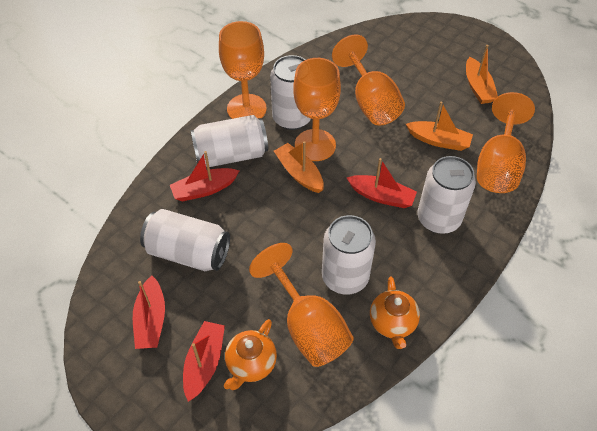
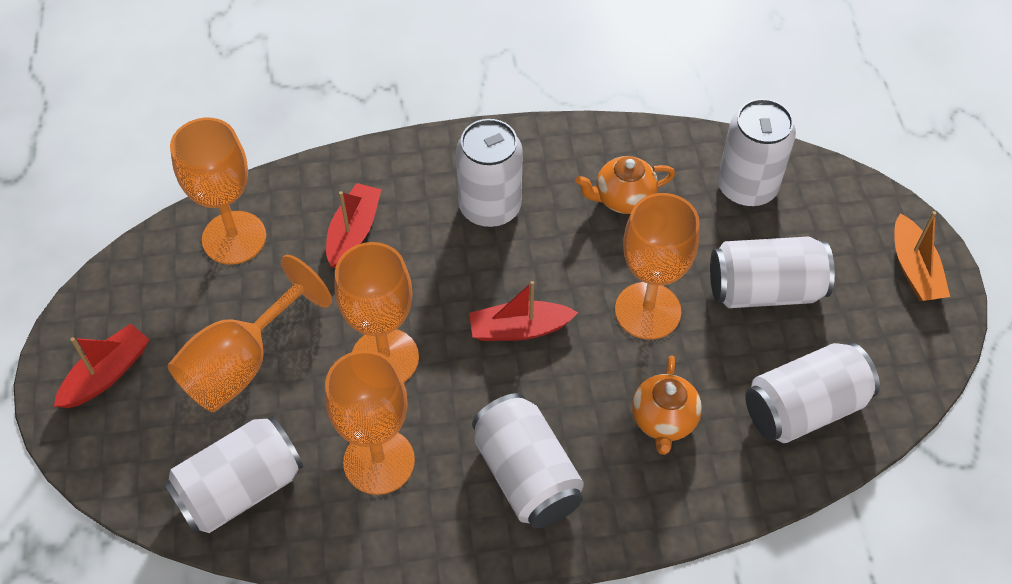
orange boat: [274,141,324,193] [406,102,473,151] [466,45,498,104] = 3 -> [894,211,950,301] = 1
red boat: [133,275,165,349] [170,151,239,202] [183,321,225,402] [347,158,417,208] = 4 -> [54,324,150,408] [326,183,382,268] [469,281,578,341] = 3
white can: [140,209,230,271] [190,115,268,167] [270,55,311,130] [322,215,376,295] [417,156,476,234] = 5 -> [163,415,303,533] [456,119,523,227] [472,393,584,529] [710,237,835,308] [718,99,796,207] [745,342,880,443] = 6

